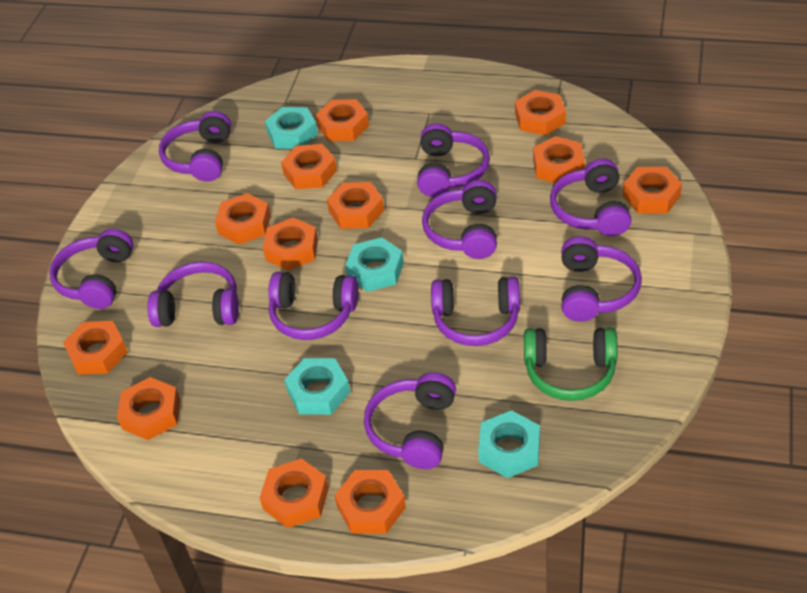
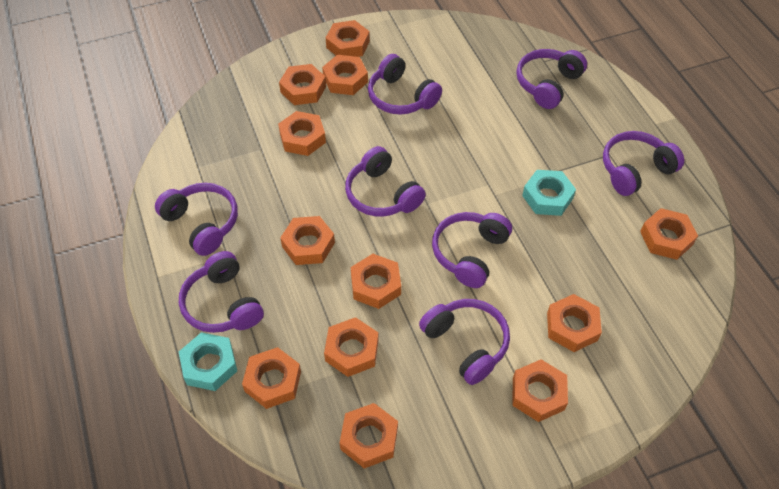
green headphones: [524,328,618,401] = 1 -> none = 0
purple headphones: [49,228,133,309] [147,262,239,327] [159,111,231,182] [268,272,359,340] [364,372,456,469] [417,123,490,197] [422,180,497,259] [431,277,520,346] [550,158,632,236] [561,236,642,322] = 10 -> [155,183,238,256] [179,251,264,333] [345,146,426,217] [368,54,442,115] [419,299,510,385] [432,212,512,288] [516,49,587,109] [603,131,684,196] = 8
turquoise nut: [265,107,318,149] [284,358,350,415] [345,237,404,292] [478,410,540,478] = 4 -> [179,332,237,391] [522,170,576,216] = 2

